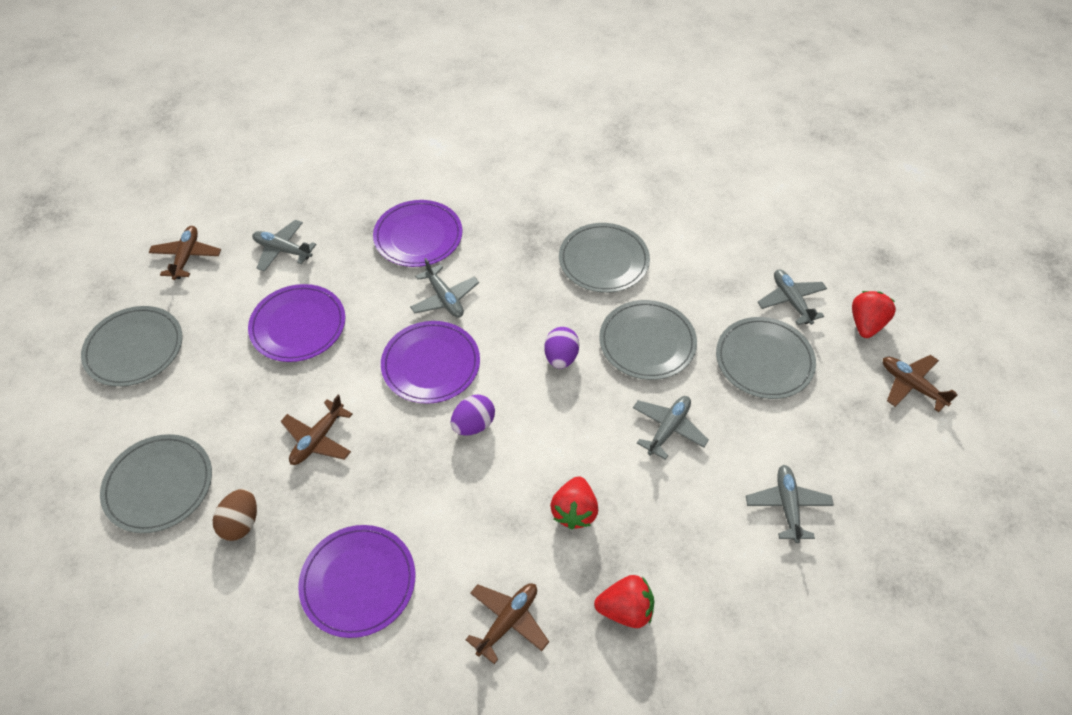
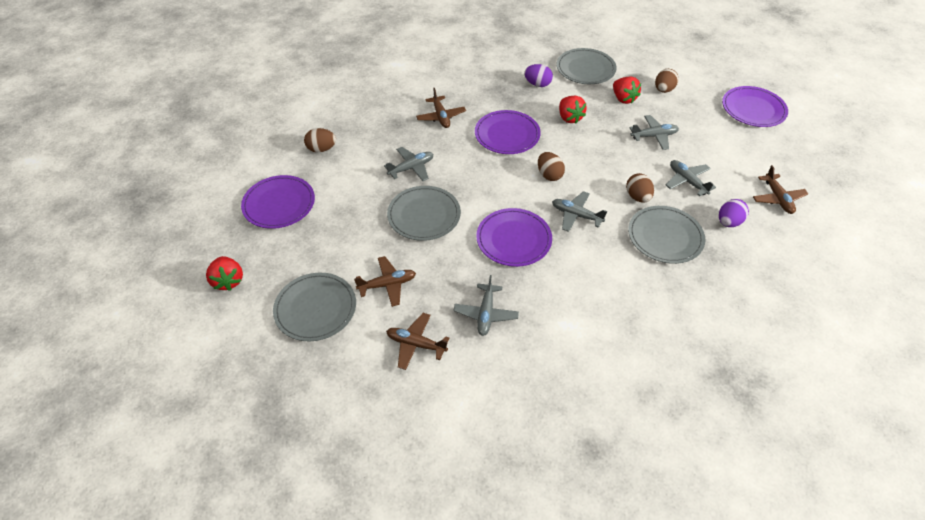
brown egg: [213,489,257,541] = 1 -> [304,128,336,152] [538,152,565,181] [626,173,654,203] [655,69,679,93] = 4
grey plate: [81,306,182,387] [100,434,212,533] [559,223,650,293] [599,300,697,380] [716,317,816,399] = 5 -> [273,273,356,341] [387,186,461,241] [557,48,617,84] [628,206,706,264] = 4

